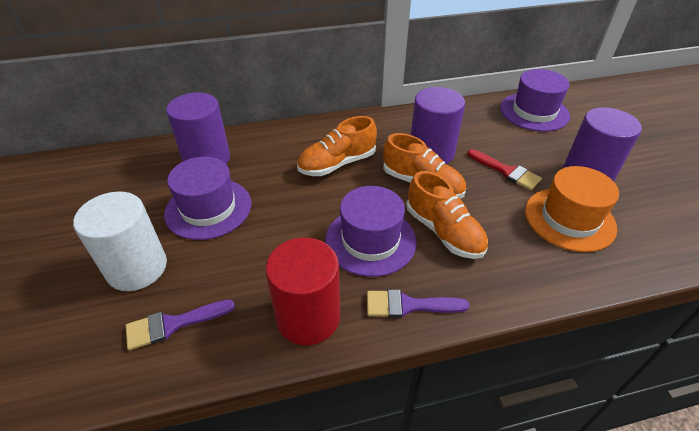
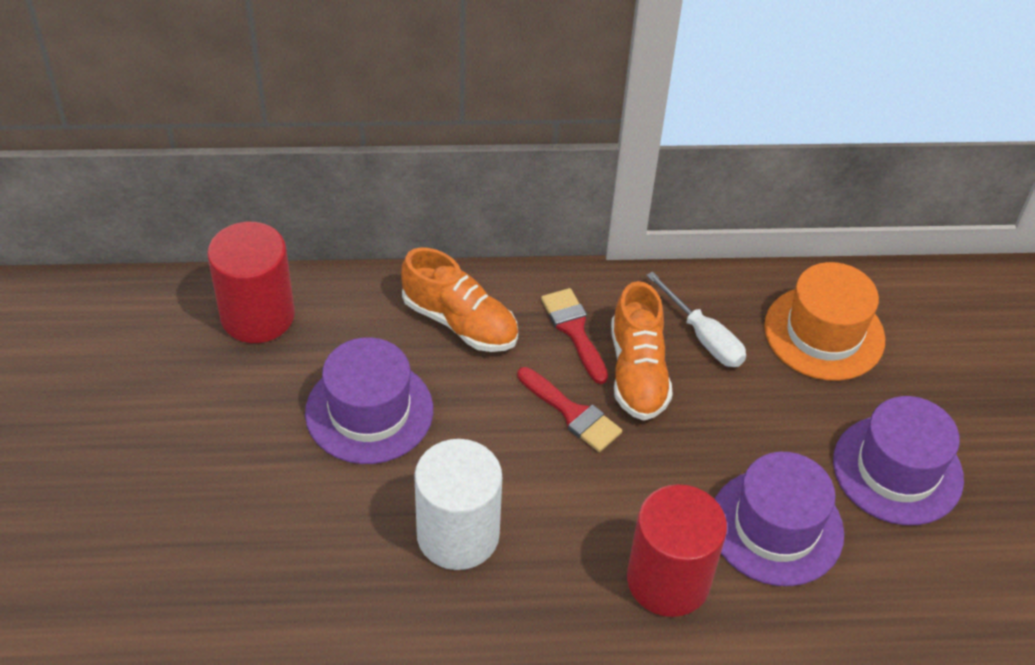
orange shoe: [297,116,377,176] [383,133,466,198] [406,171,488,259] = 3 -> [401,247,518,352] [611,281,673,421] = 2
purple brush: [126,300,235,350] [367,289,470,318] = 2 -> none = 0
purple cylinder: [166,93,230,164] [411,87,465,164] [563,107,642,181] = 3 -> none = 0
red brush: [467,149,542,190] = 1 -> [517,367,622,452] [541,288,608,384] = 2
red cylinder: [265,238,340,345] = 1 -> [207,222,295,343] [627,484,727,617] = 2
white screwdriver: none = 0 -> [646,271,746,367] = 1

